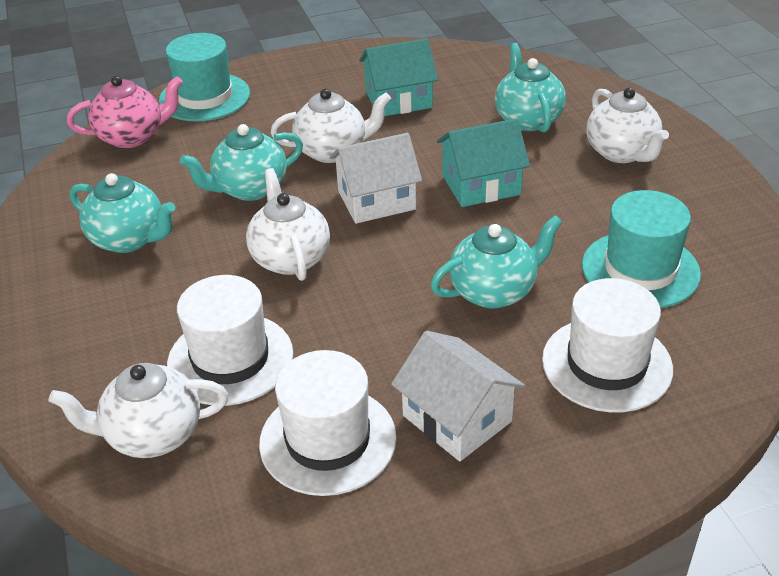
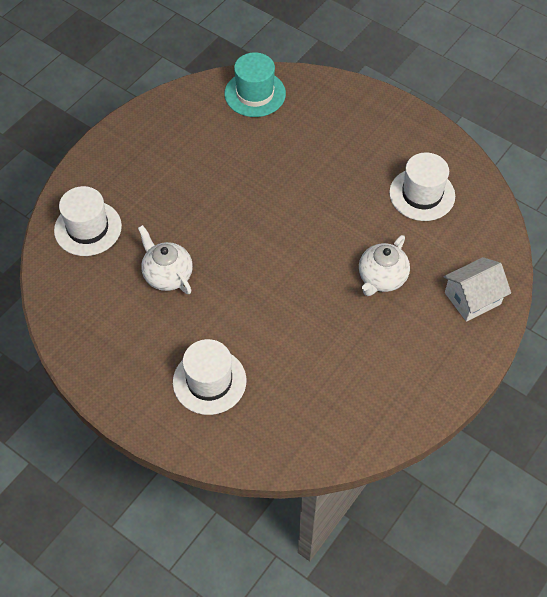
pink teapot: [67,76,183,148] = 1 -> none = 0
turquoise hat: [159,33,250,121] [582,190,701,308] = 2 -> [224,52,286,117] = 1
turquoise house: [359,38,438,116] [437,118,530,207] = 2 -> none = 0
turquoise teapot: [69,173,175,253] [180,124,303,201] [431,215,563,309] [495,43,566,132] = 4 -> none = 0
white house: [330,133,422,224] [391,331,525,461] = 2 -> [444,257,511,322] = 1
white teapot: [48,363,228,458] [246,168,330,281] [271,89,391,163] [586,88,669,163] = 4 -> [138,225,193,294] [359,235,410,296] = 2

